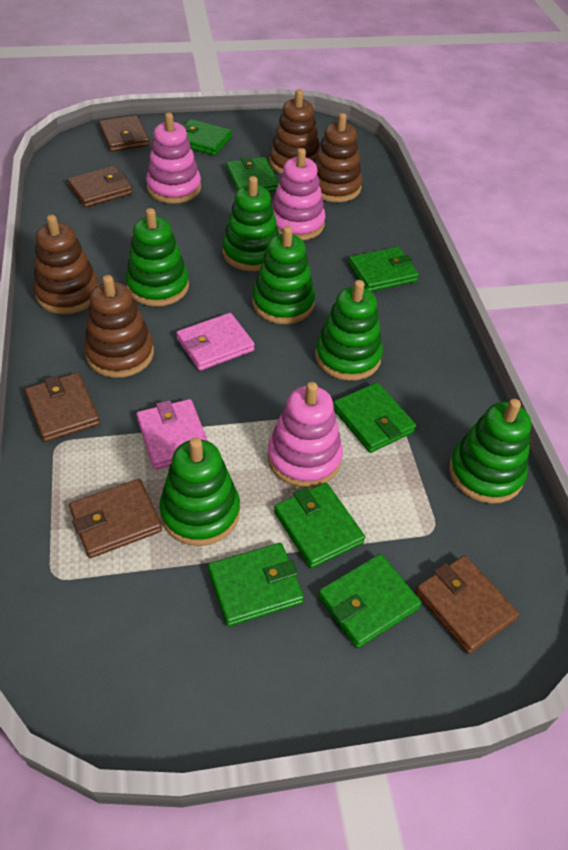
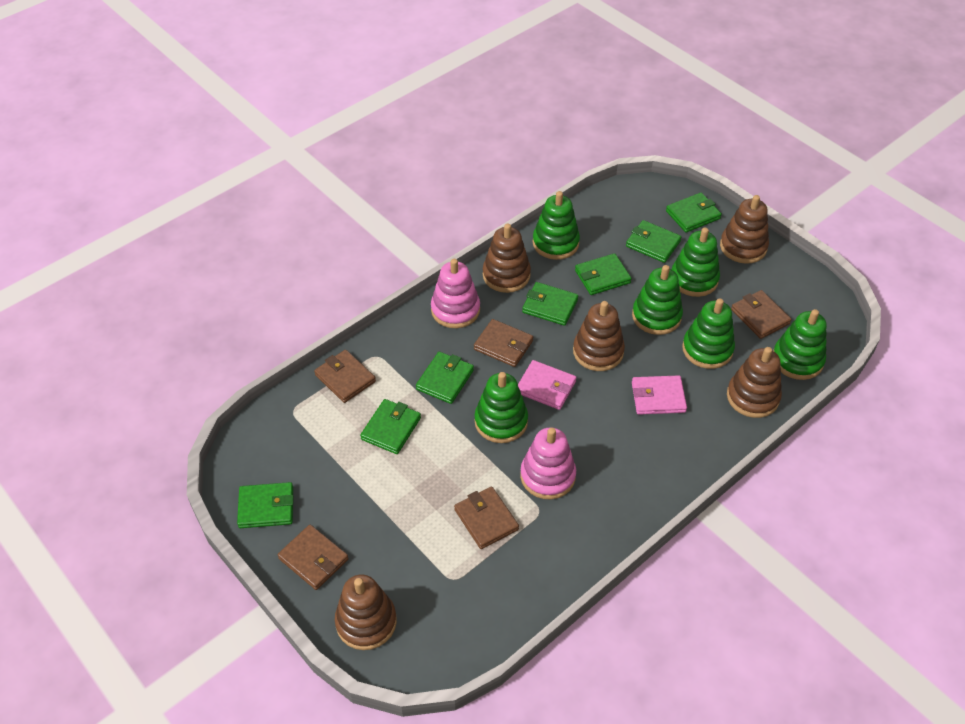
brown stacking toy: [33,215,99,314] [84,275,154,378] [269,89,320,174] [314,113,362,202] = 4 -> [335,575,397,650] [483,224,531,293] [573,301,625,371] [720,195,769,264] [727,347,782,418] = 5
pink stacking toy: [146,113,201,204] [267,382,343,488] [272,148,326,240] = 3 -> [431,259,480,328] [520,427,576,499] = 2

